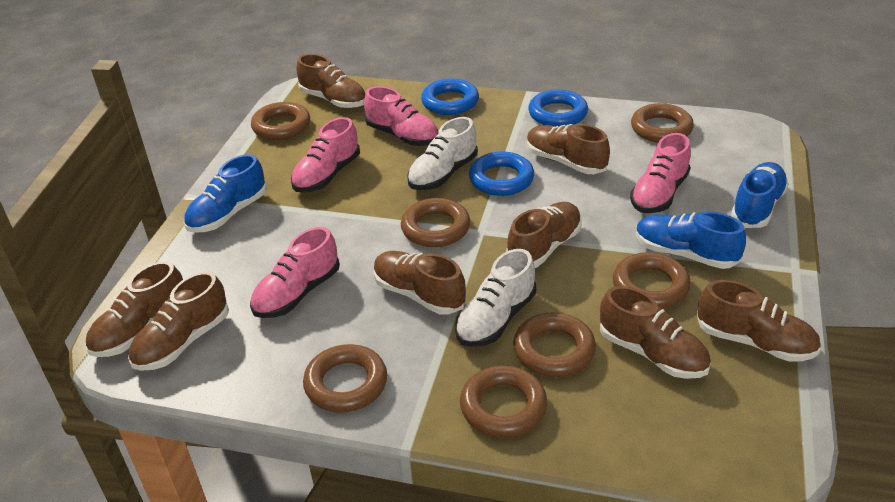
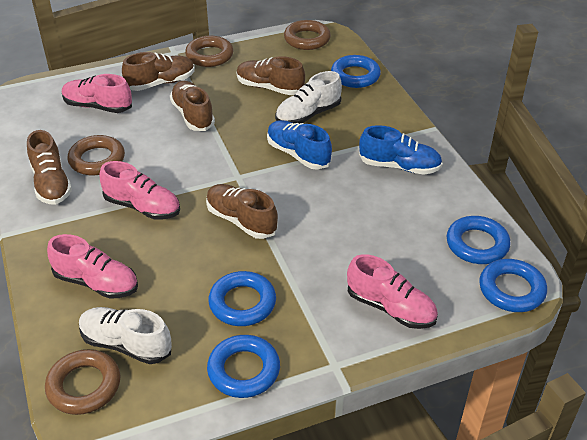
blue ring: [421,79,479,115] [469,152,534,196] [528,89,588,126] = 3 -> [207,335,280,398] [208,271,276,326] [331,55,381,88] [446,216,511,264] [479,259,547,312] = 5
blue shoe: [184,154,267,233] [636,212,746,269] [731,162,789,228] = 3 -> [267,120,332,170] [359,125,443,175] = 2
brown ring: [251,102,310,140] [303,344,387,413] [401,198,470,247] [460,365,547,438] [513,312,596,377] [613,252,691,309] [631,103,694,143] = 7 -> [45,349,120,415] [67,135,125,175] [185,36,233,67] [284,20,331,50] = 4
brown shoe: [85,261,183,357] [128,272,229,371] [296,54,366,108] [374,251,466,315] [506,202,582,268] [527,124,610,174] [600,286,711,379] [697,280,821,362] = 8 -> [27,130,72,205] [122,52,195,91] [170,81,215,131] [206,184,278,239] [236,56,305,95] = 5

